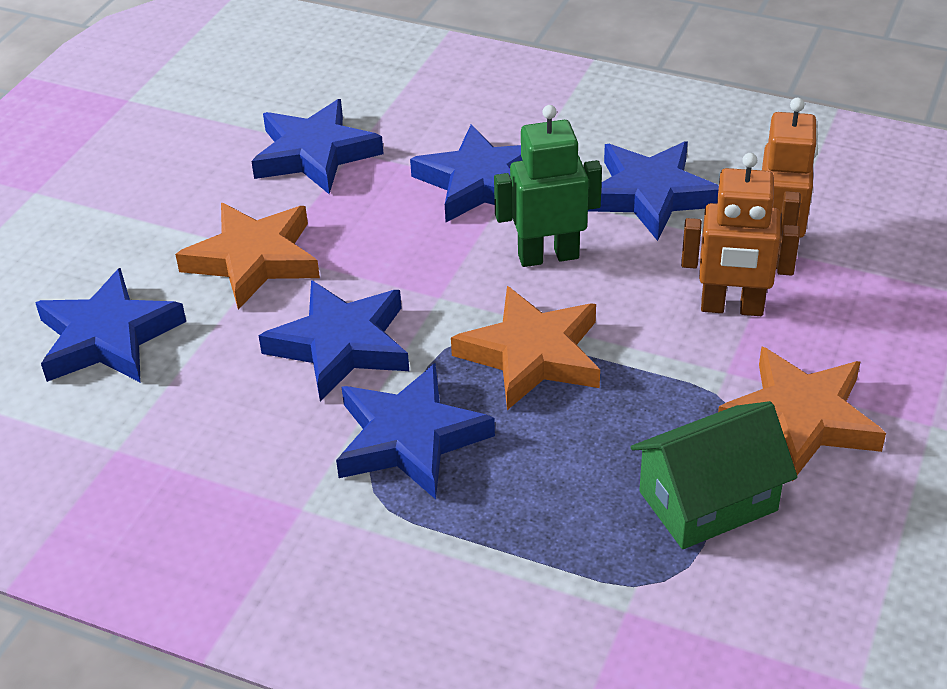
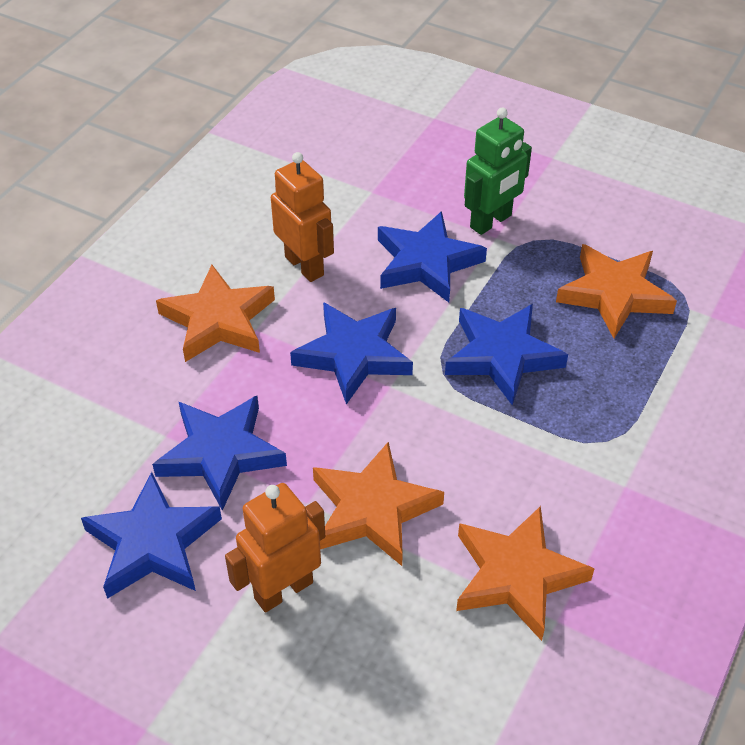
blue star: [35,268,186,383] [251,99,384,194] [259,280,409,401] [336,363,495,499] [410,124,523,222] [588,141,719,241] = 6 -> [81,472,222,599] [152,396,287,511] [290,302,413,404] [378,211,487,302] [445,304,568,405] = 5
green house: [630,401,797,549] = 1 -> none = 0
orange star: [175,203,320,310] [451,286,600,410] [718,346,886,482] = 3 -> [156,265,275,362] [313,442,444,566] [456,506,595,641] [556,244,677,338] = 4

